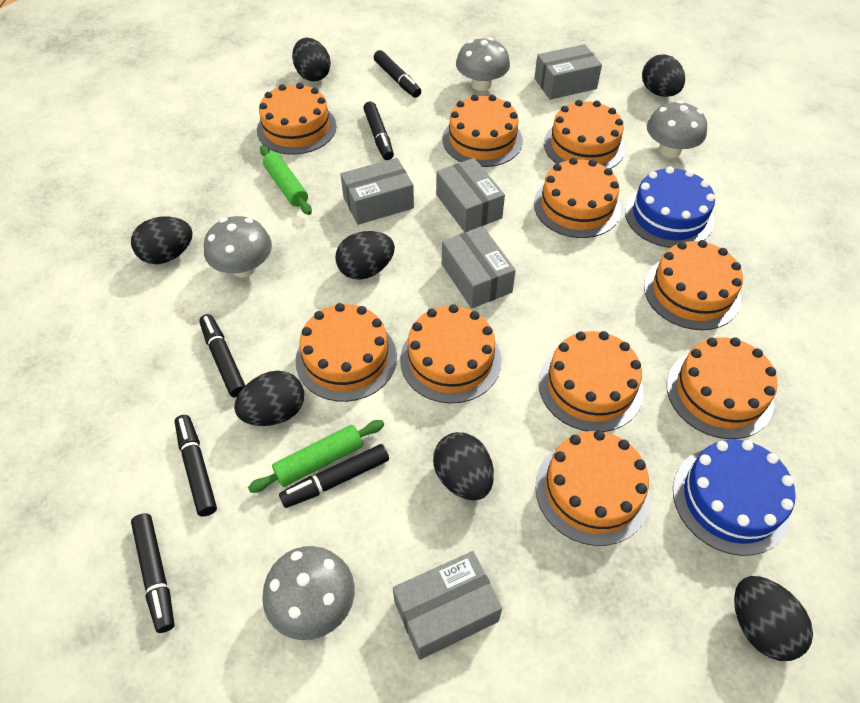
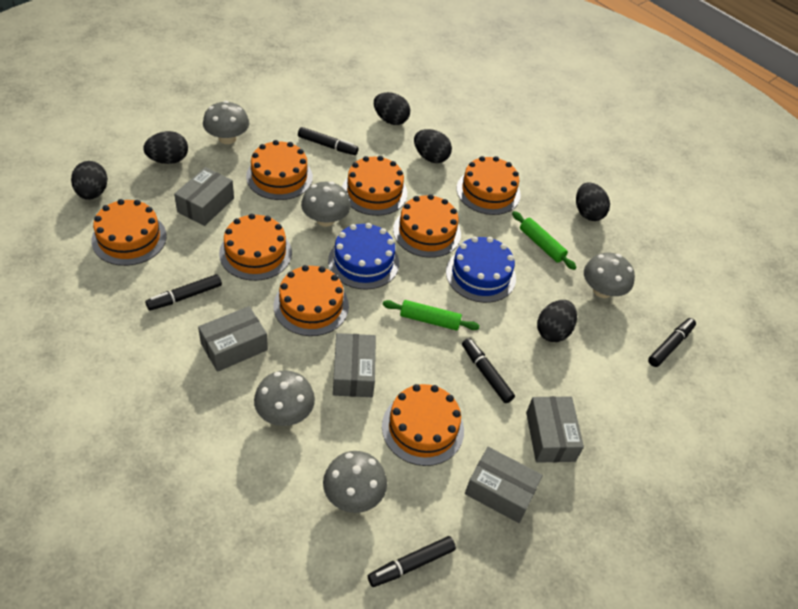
black egg: [131,217,193,264] [234,370,304,426] [292,38,331,82] [335,231,395,280] [433,432,494,500] [642,54,685,97] [734,576,813,661] = 7 -> [71,161,108,200] [143,131,188,164] [374,92,410,125] [414,129,452,163] [537,300,577,342] [576,182,610,221] = 6
black marker: [131,513,174,633] [175,415,217,517] [199,314,245,397] [279,444,389,508] [363,101,394,160] [374,50,421,98] = 6 -> [145,274,222,311] [298,127,359,155] [368,536,456,587] [462,338,515,403] [648,318,696,367] = 5
grey mushroom: [204,216,272,277] [262,546,355,640] [456,38,510,91] [647,100,707,158] = 4 -> [203,101,249,144] [254,370,315,426] [301,181,351,227] [323,451,387,513] [584,253,635,298] = 5
orange cake: [257,83,336,155] [295,303,397,402] [400,304,502,403] [443,94,523,167] [534,158,621,238] [535,430,650,546] [539,331,643,432] [544,100,625,169] [644,240,743,330] [667,337,778,439] = 10 -> [91,199,167,266] [219,213,292,281] [246,140,313,200] [273,265,349,336] [342,156,407,216] [382,384,464,466] [393,194,461,258] [457,156,521,215] = 8

